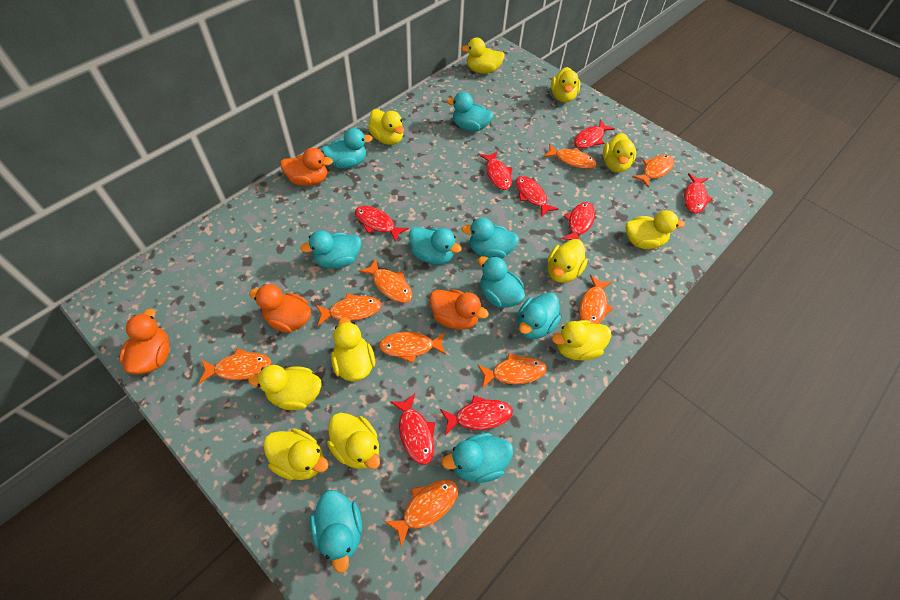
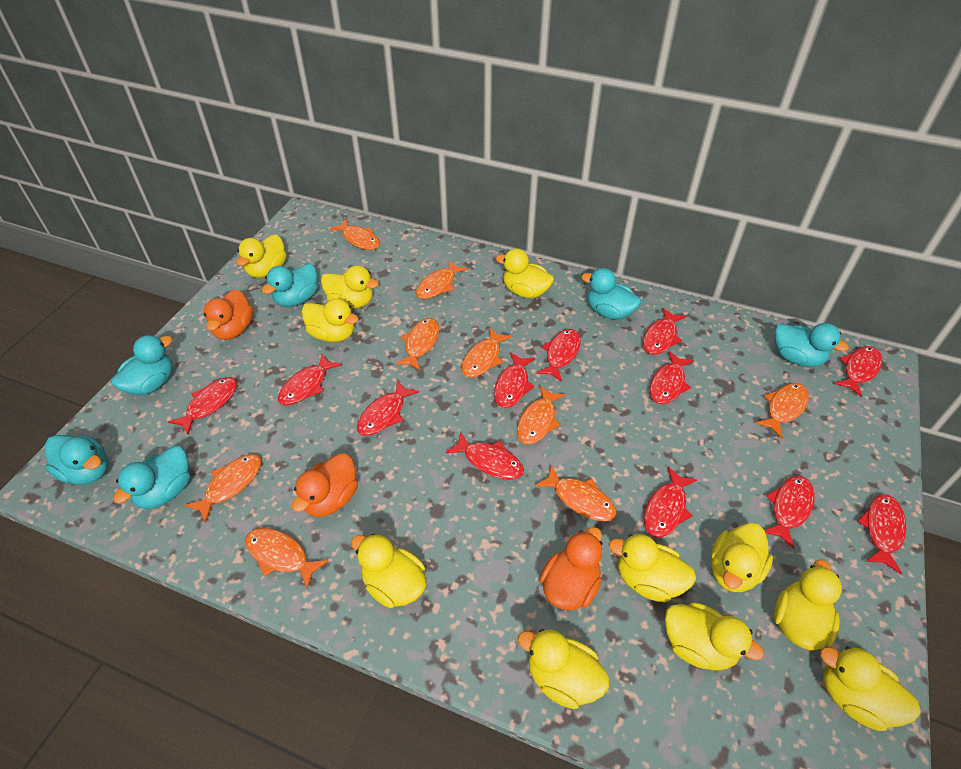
orange duck: [119,309,170,375] [249,284,311,333] [280,148,333,186] [430,289,489,330] = 4 -> [204,289,253,340] [292,453,358,517] [540,527,603,610] = 3
red fish: [355,206,409,243] [390,394,435,465] [440,395,513,435] [479,151,512,190] [515,176,559,217] [561,202,595,240] [574,119,615,148] [684,173,713,213] = 8 -> [168,377,237,434] [278,354,342,405] [357,380,419,436] [446,432,524,480] [494,352,535,408] [537,329,581,382] [643,308,686,355] [644,467,697,538] [649,351,694,404] [765,476,815,549] [834,346,882,397] [857,494,906,574] = 12
turquoise duck: [300,230,361,268] [310,490,362,573] [321,128,373,169] [409,227,462,264] [442,433,513,483] [446,92,494,132] [462,218,519,259] [478,256,525,308] [517,292,561,339] = 9 -> [45,435,108,485] [111,335,173,395] [113,446,190,509] [262,263,318,307] [581,268,641,320] [774,323,849,367] = 6

